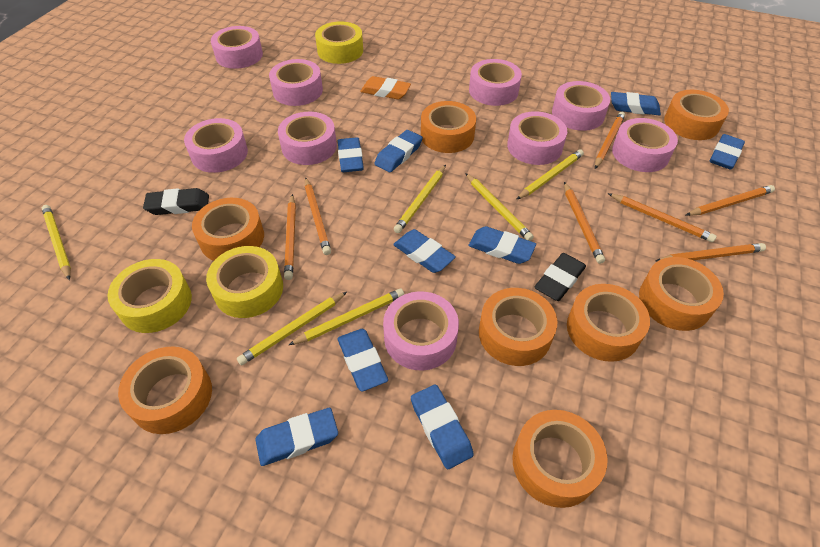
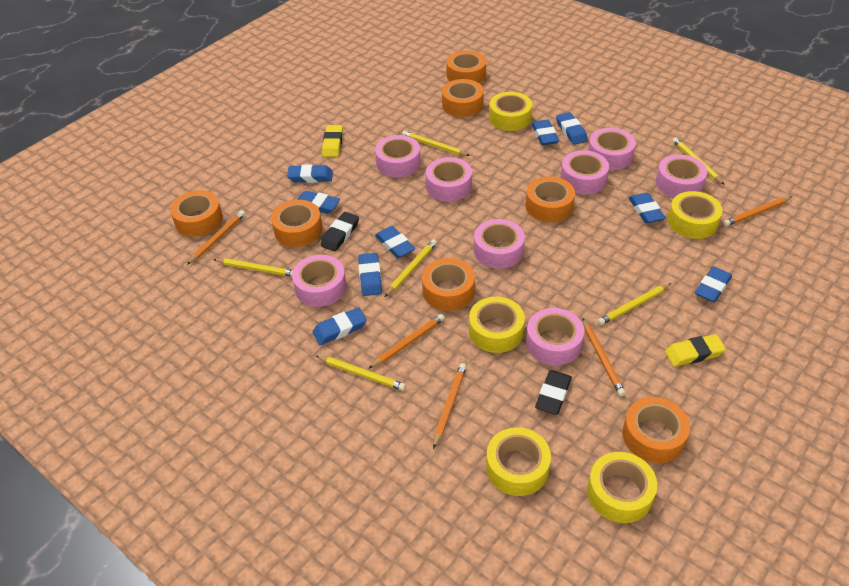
orange eraser: [360,76,411,100] = 1 -> none = 0
orange pencil: [284,194,296,280] [305,177,331,255] [564,182,605,264] [595,112,625,169] [608,193,717,242] [655,243,766,262] [686,185,775,216] = 7 -> [187,210,245,265] [368,314,445,369] [433,363,467,449] [583,319,626,396] [723,197,792,226] = 5
orange tape: [118,347,212,434] [192,198,264,261] [421,101,476,153] [479,288,557,366] [513,410,608,508] [567,284,650,362] [639,257,724,331] [664,90,729,140] = 8 -> [170,190,223,237] [271,200,322,247] [422,258,475,311] [442,79,484,117] [446,50,486,83] [526,176,575,222] [622,397,690,463] = 7
pink tape: [184,118,248,173] [211,26,263,69] [269,59,323,106] [278,112,337,165] [383,291,459,370] [469,59,522,106] [507,111,567,165] [552,81,610,131] [612,118,678,172] = 9 -> [292,255,346,307] [375,135,421,177] [426,157,472,202] [474,219,525,269] [526,308,584,365] [560,150,609,194] [588,128,636,170] [656,154,707,198] = 8
yellow eraser: none = 0 -> [322,125,343,157] [665,334,726,367] = 2
yellow tape: [108,259,192,333] [206,246,283,318] [315,21,363,64] = 3 -> [469,297,525,353] [486,427,551,496] [489,92,532,131] [587,452,657,523] [668,191,723,239] = 5

